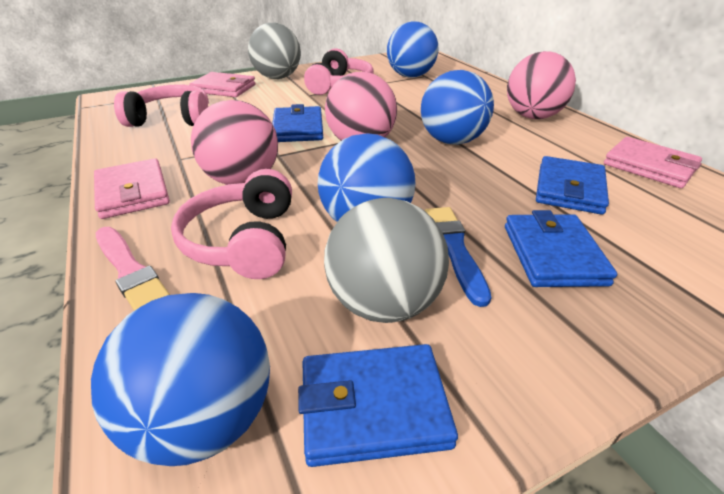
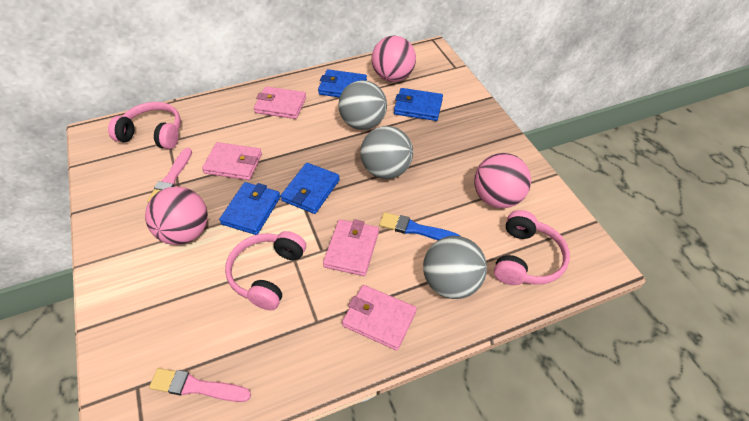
blue ball: [91,293,270,466] [318,133,416,222] [387,21,438,78] [421,70,494,145] = 4 -> none = 0
grey ball: [248,23,301,79] [324,198,449,323] = 2 -> [338,80,387,130] [360,126,413,179] [423,236,487,299] = 3
pink brush: [96,227,170,311] = 1 -> [147,148,192,203] [149,368,251,402] = 2
pink wallet: [94,158,170,219] [189,72,256,97] [604,137,702,188] = 3 -> [202,142,262,180] [254,87,306,119] [323,219,379,276] [342,285,417,351] = 4

